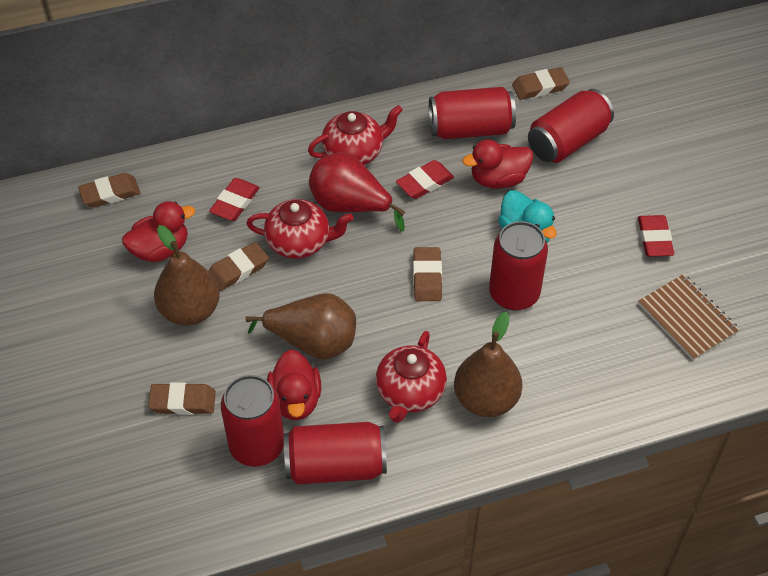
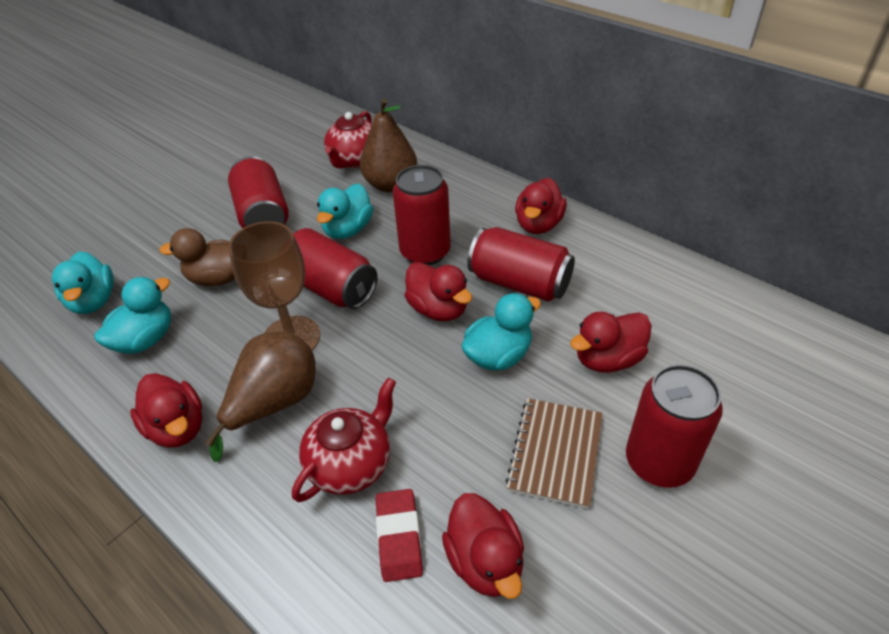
brown duck: none = 0 -> [159,228,235,286] = 1
brown eraser: [78,173,140,207] [148,382,216,415] [209,242,269,291] [413,247,442,301] [512,67,570,100] = 5 -> none = 0
brown goblet: none = 0 -> [228,221,320,350] = 1
brown pear: [154,225,220,326] [245,293,356,360] [454,312,522,417] = 3 -> [205,332,316,462] [360,99,418,192] = 2
red duck: [122,201,195,262] [267,349,321,420] [462,139,533,189] = 3 -> [130,373,202,448] [404,262,472,322] [442,493,524,599] [515,178,567,234] [570,312,652,373] = 5
red eraser: [209,178,260,221] [396,160,454,199] [638,215,674,257] = 3 -> [376,489,423,582] = 1
red pear: [309,152,405,232] = 1 -> none = 0
red teapot: [246,199,353,259] [308,105,403,165] [376,331,447,423] = 3 -> [292,378,396,502] [324,111,372,168] = 2
turquoise duck: [498,190,557,243] = 1 -> [52,251,114,314] [94,277,171,354] [317,183,373,239] [462,293,541,371] = 4

